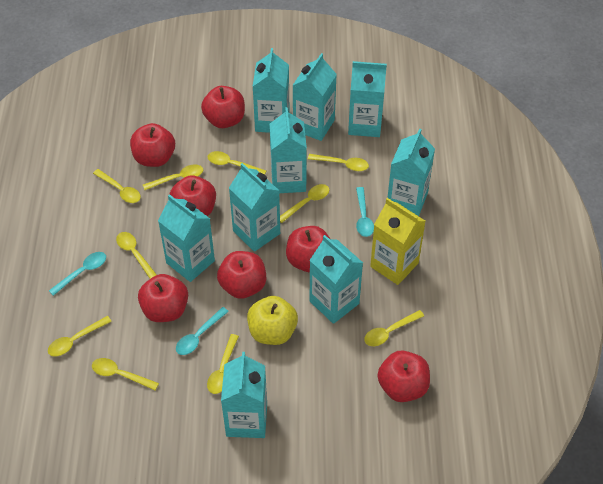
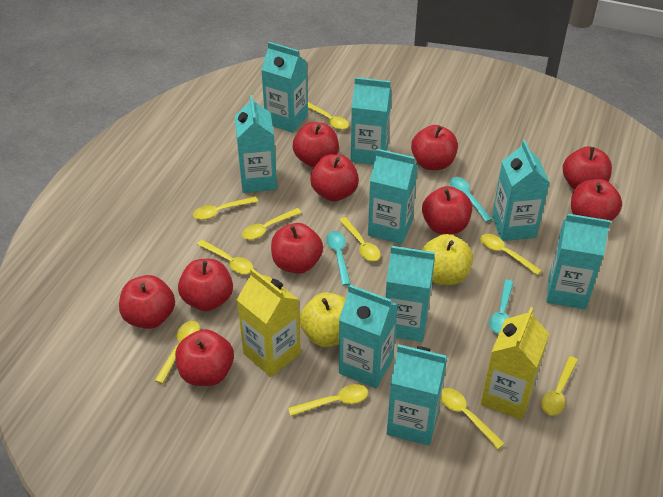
red apple: [130,123,175,167] [138,274,188,322] [170,175,216,216] [201,86,245,128] [217,251,266,299] [286,226,330,273] [378,350,430,402] = 7 -> [119,275,175,329] [175,329,234,386] [178,259,233,311] [271,223,323,274] [293,122,339,167] [310,154,359,201] [411,125,458,170] [422,186,472,235] [563,146,612,189] [571,179,622,221] = 10
yellow apple: [247,296,298,345] = 1 -> [299,292,346,347] [421,234,473,285] = 2
yellow carton: [370,198,426,285] = 1 -> [237,268,301,377] [481,307,549,420] = 2

